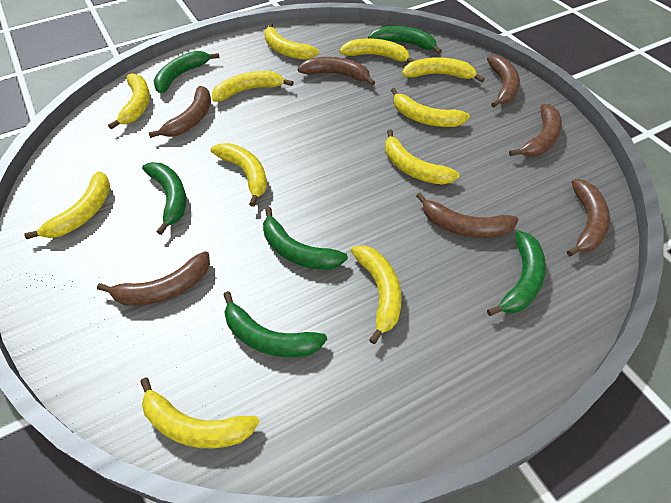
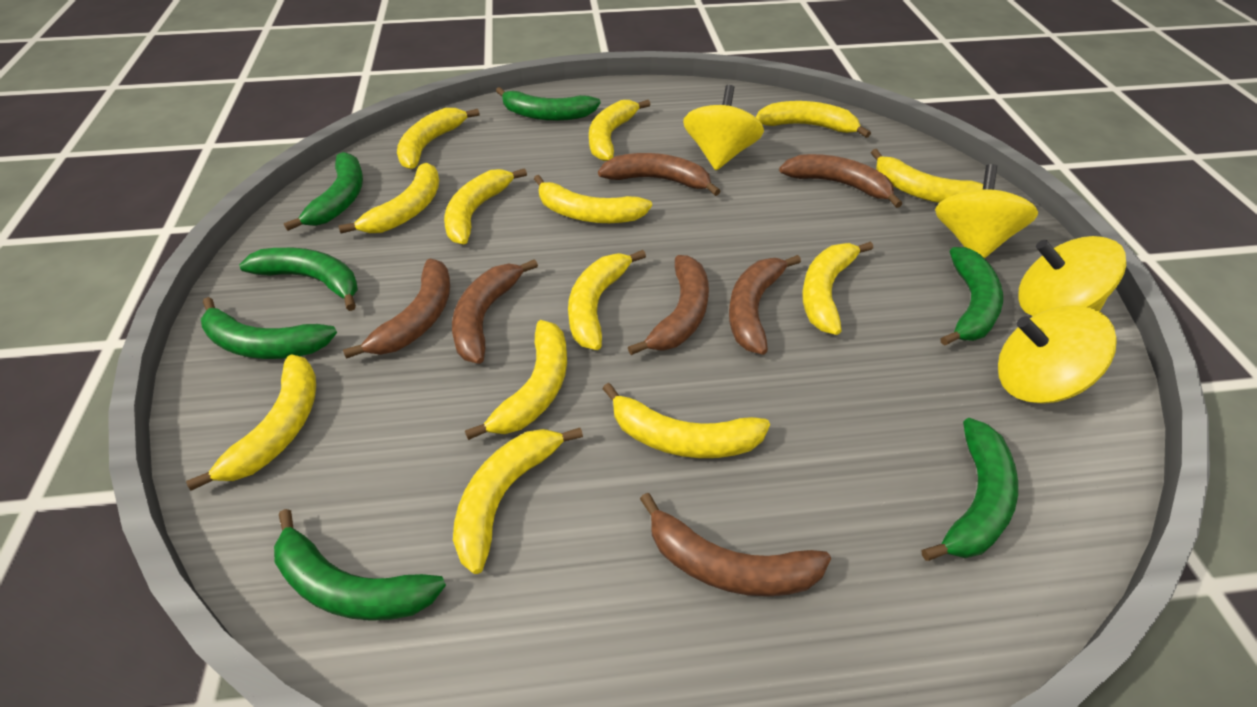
green banana: [142,162,186,235] [154,51,219,93] [223,291,327,357] [263,207,348,270] [368,26,442,54] [487,231,546,316] = 6 -> [201,297,337,359] [239,248,358,311] [274,509,446,621] [284,152,363,231] [496,87,601,121] [922,418,1018,561] [940,247,1003,346] = 7
yellow banana: [24,171,110,239] [108,73,150,129] [140,377,260,448] [211,143,267,207] [212,71,294,102] [264,22,319,60] [339,38,414,63] [351,245,402,344] [385,129,460,185] [391,88,470,127] [402,57,485,82] = 11 -> [186,354,316,491] [338,163,439,234] [397,108,480,169] [444,168,527,245] [453,428,583,574] [465,320,567,440] [534,175,652,223] [568,250,646,350] [589,100,651,161] [602,383,770,458] [756,101,871,138] [802,242,873,335] [871,149,983,203] = 13
yellow spinning top: none = 0 -> [683,85,764,170] [935,164,1038,259] [998,305,1117,404] [1018,236,1126,316] = 4

